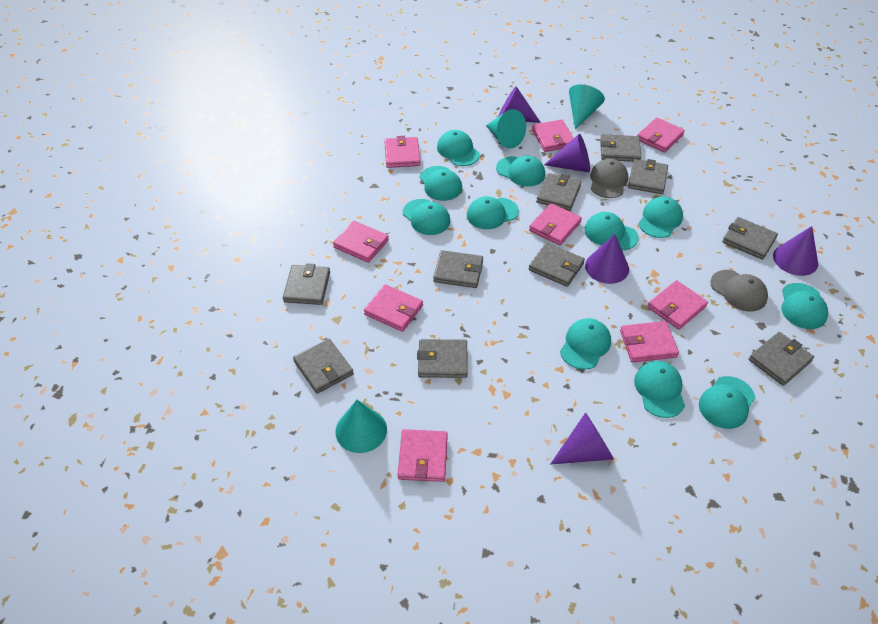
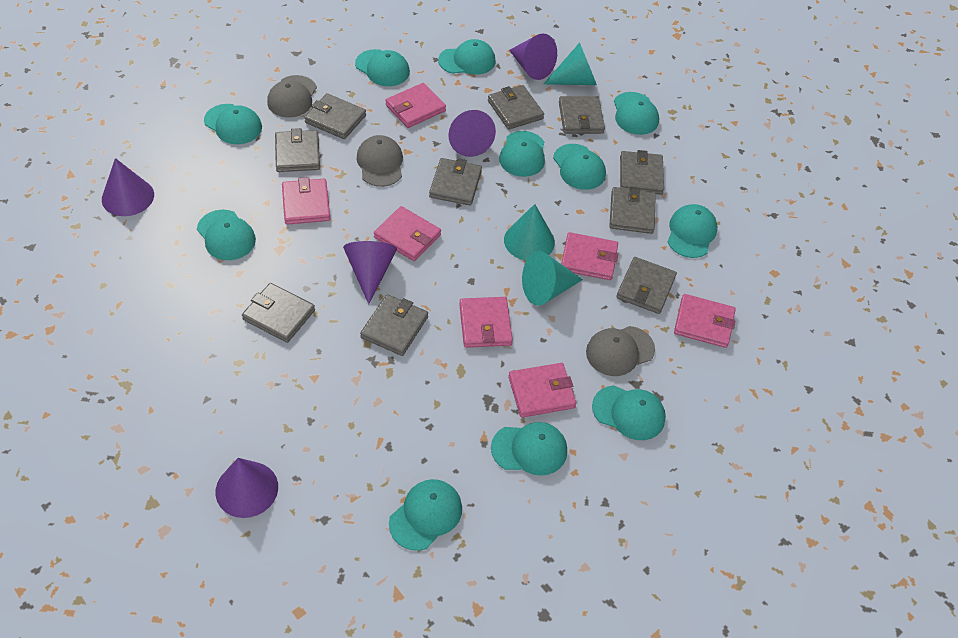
grey cap: [590,159,628,198] [710,270,768,312] = 2 -> [267,75,317,118] [357,135,403,187] [586,326,655,376] = 3
pink wallet: [333,221,389,263] [364,284,423,332] [384,136,420,168] [398,429,448,482] [529,203,582,245] [532,120,574,152] [620,321,679,362] [637,117,685,153] [647,280,708,330] = 9 -> [282,177,330,225] [374,206,441,261] [385,83,446,128] [459,297,513,348] [508,363,577,418] [561,232,618,280] [674,294,736,348] = 7

